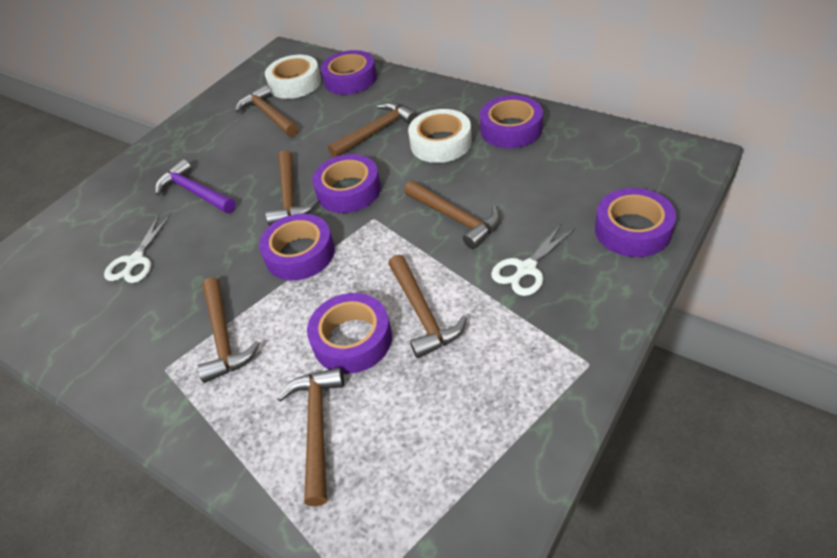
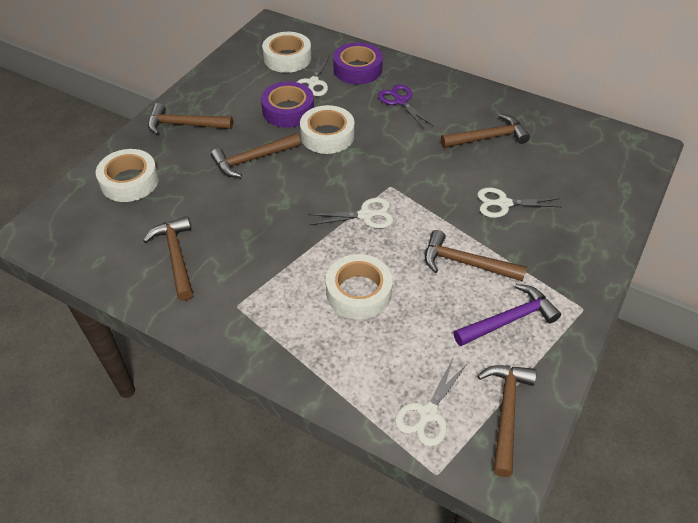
brown hammer: [197,277,260,383] [236,85,298,137] [266,150,318,226] [277,367,344,506] [328,102,418,157] [388,255,467,358] [404,181,500,249] = 7 -> [143,216,193,301] [148,103,233,135] [211,133,301,178] [425,230,527,282] [441,114,530,148] [477,365,537,477] = 6
purple scissors: none = 0 -> [378,84,433,129] = 1
purple tape: [259,214,335,280] [307,293,392,374] [312,154,381,213] [321,50,377,95] [480,95,543,148] [595,188,676,257] = 6 -> [261,81,314,128] [333,42,383,84] = 2
white scissors: [104,214,171,283] [491,223,575,296] = 2 -> [297,55,330,96] [308,198,393,229] [395,357,468,446] [477,187,561,218] = 4
white tape: [265,55,321,99] [408,109,472,163] = 2 -> [96,149,159,202] [262,32,312,73] [300,105,355,154] [326,254,393,319] = 4

